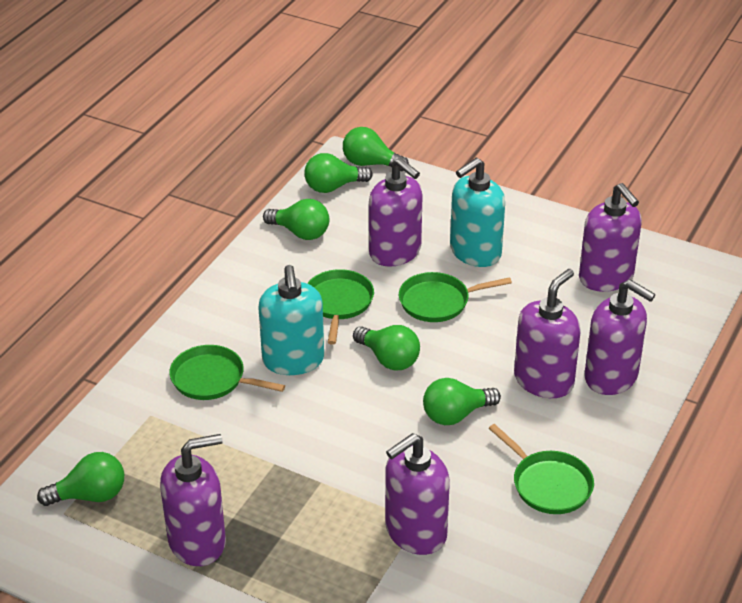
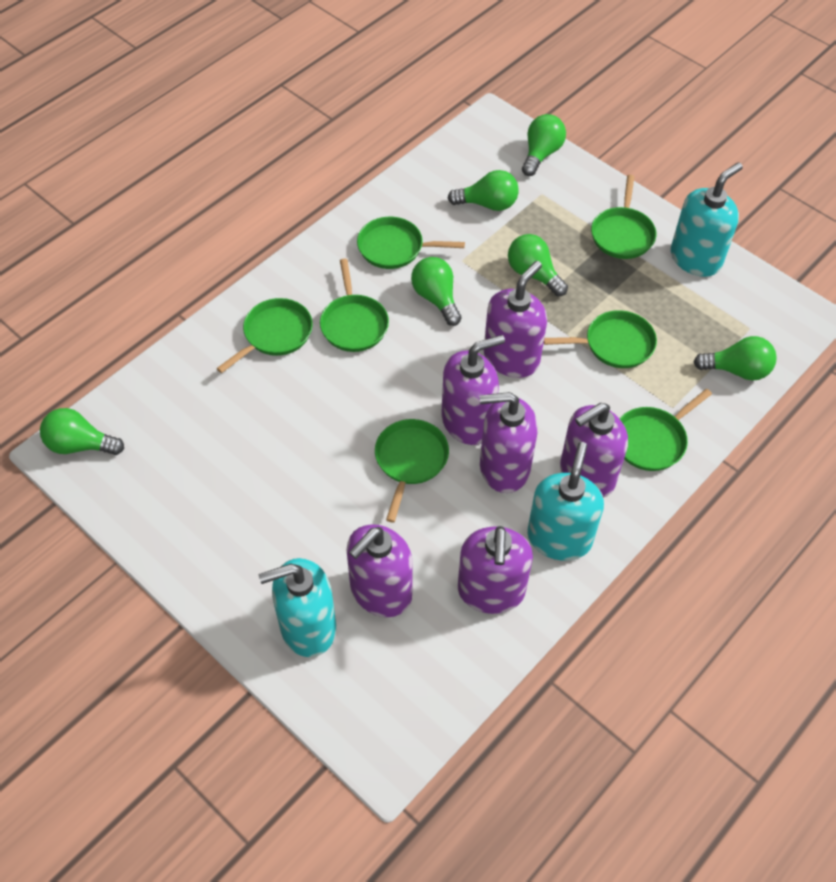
green pan: [169,345,285,400] [307,269,374,345] [399,272,512,322] [489,424,594,514] = 4 -> [216,298,313,373] [320,259,389,352] [357,217,465,269] [375,419,449,523] [544,310,657,368] [591,175,656,259] [619,389,712,471] = 7
turquoise soap dispenser: [259,265,324,375] [450,158,505,267] = 2 -> [259,558,336,657] [527,442,604,561] [671,162,743,277] = 3

